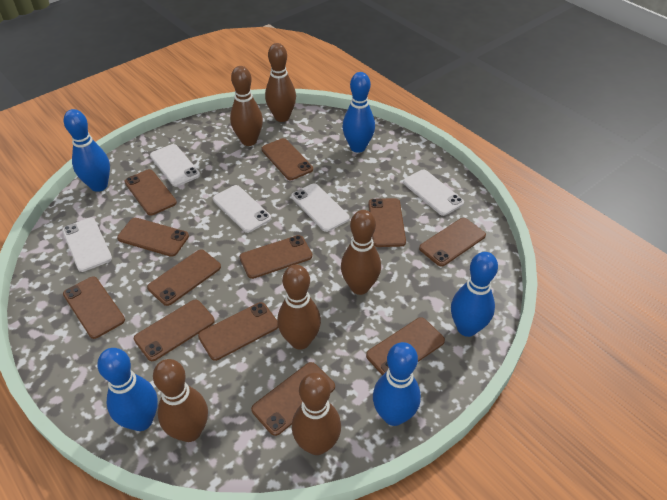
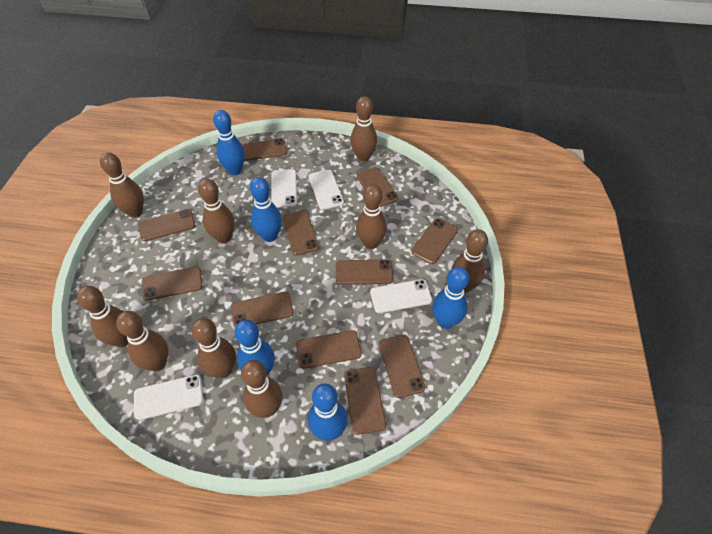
brown bowling pin: [153,359,208,442] [230,66,263,146] [265,43,296,122] [277,265,321,350] [292,373,341,455] [341,210,381,295] = 6 -> [77,286,128,347] [100,152,144,218] [116,311,168,371] [192,318,236,378] [198,179,235,244] [241,360,283,418] [350,96,377,162] [356,184,387,249] [451,229,488,293] = 9
brown phone: [63,276,125,339] [117,218,189,257] [124,169,177,216] [134,300,215,361] [147,250,221,306] [198,302,278,361] [240,235,313,279] [251,362,335,436] [261,138,313,180] [366,317,445,375] [369,198,406,247] [419,218,486,267] = 12 -> [138,209,195,242] [142,266,202,301] [231,291,294,327] [242,139,287,161] [282,210,319,255] [296,330,362,369] [336,260,393,285] [344,367,386,435] [357,167,399,207] [379,335,426,398] [411,218,458,264] = 11
white phone: [62,218,112,272] [150,144,200,187] [213,185,271,233] [291,183,350,232] [403,170,464,216] = 5 -> [134,374,203,420] [271,169,297,208] [308,170,344,210] [370,279,432,313] = 4

